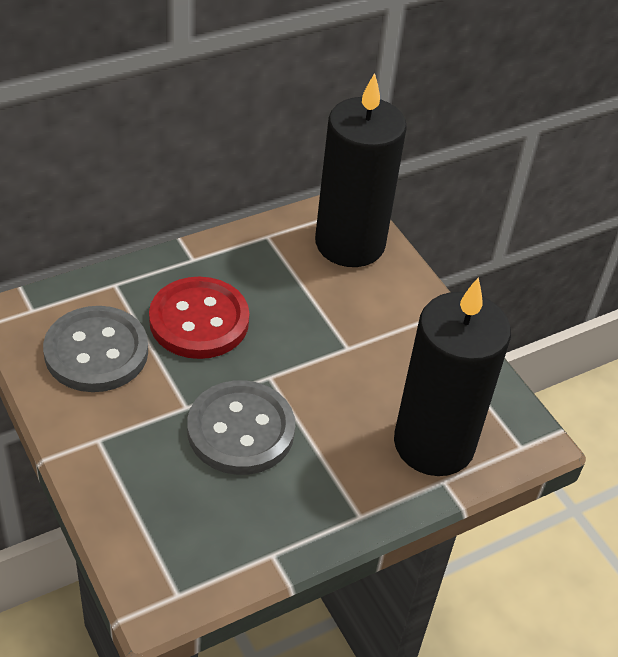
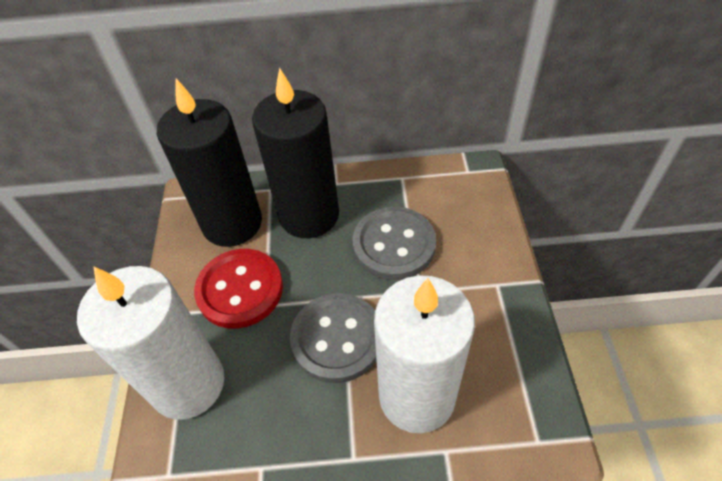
white candle: none = 0 -> [77,266,224,420] [374,275,475,433] = 2

